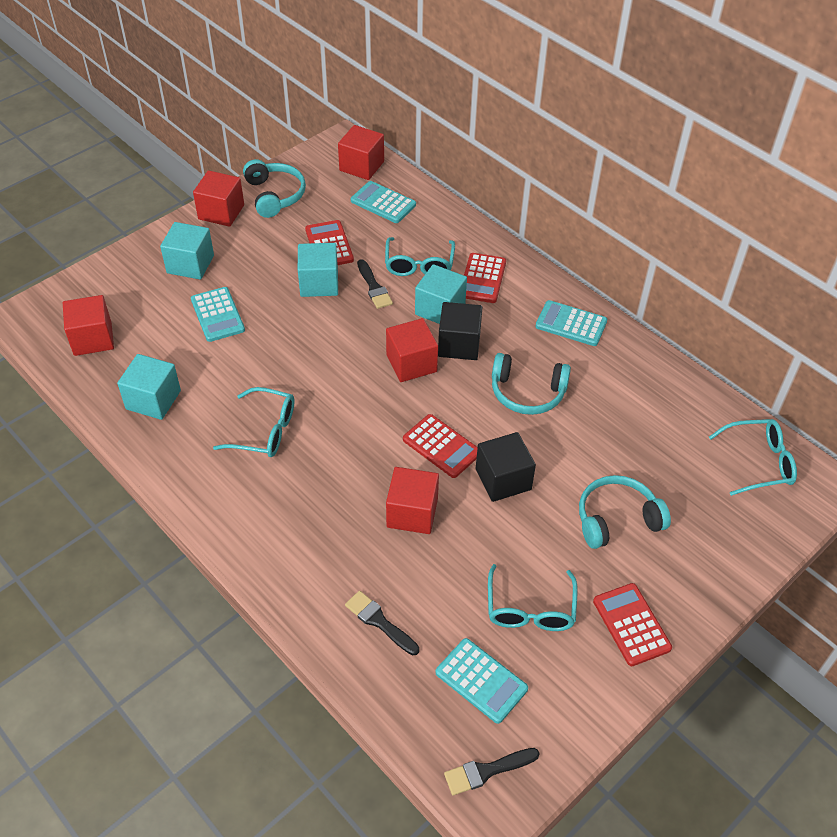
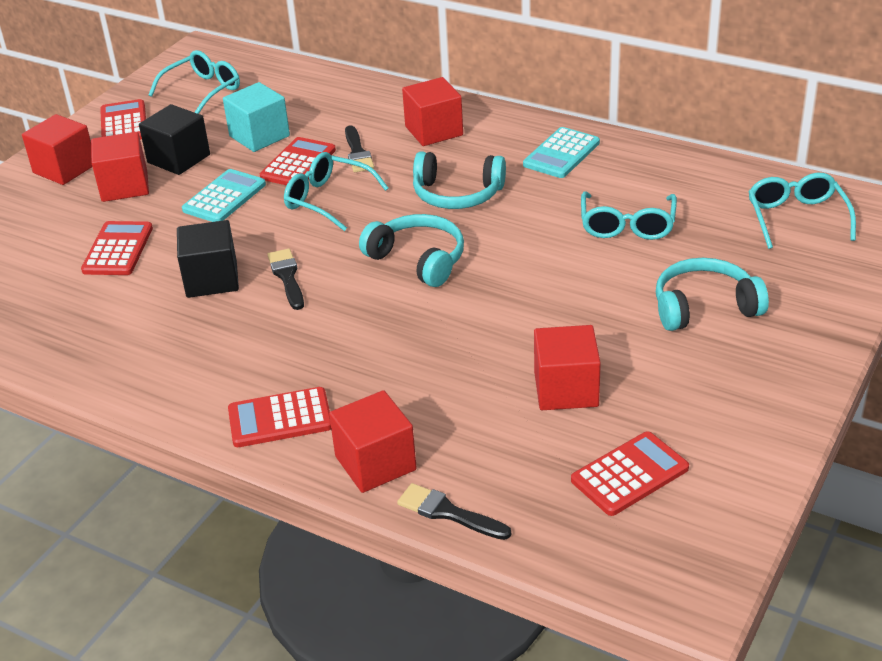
red calculator: [305,220,354,265] [403,414,478,478] [464,253,506,303] [593,583,672,666] = 4 -> [81,221,153,275] [100,99,146,140] [228,387,331,447] [260,137,336,185] [571,431,689,516] = 5
turquoise calculator: [191,287,245,342] [351,181,416,223] [436,638,528,724] [535,300,607,346] = 4 -> [182,169,266,222] [523,127,600,178] = 2
turquoise cube: [117,354,181,420] [160,222,214,280] [298,243,338,297] [415,264,467,324] = 4 -> [223,82,290,152] = 1

